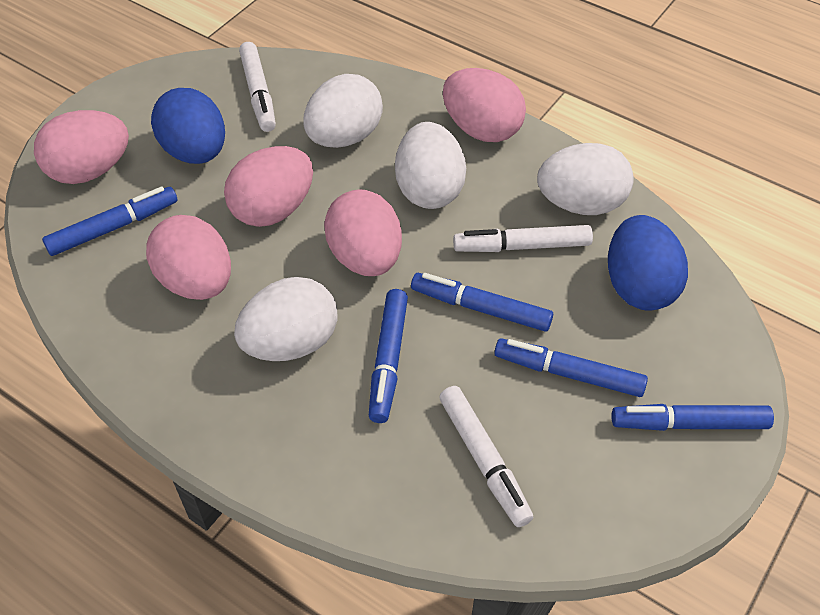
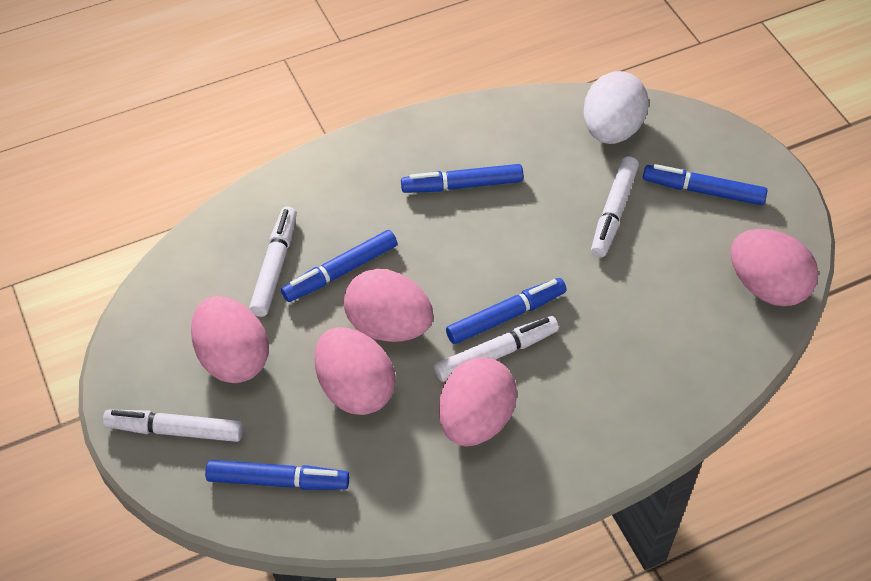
blue egg: [151,88,225,164] [608,215,688,311] = 2 -> none = 0
white egg: [234,277,338,361] [303,74,383,148] [395,122,466,209] [537,143,634,215] = 4 -> [583,71,649,144] = 1
white marker: [239,42,276,132] [439,386,534,527] [453,225,593,252] = 3 -> [103,410,243,442] [249,207,297,317] [434,316,559,382] [591,156,639,258] = 4

